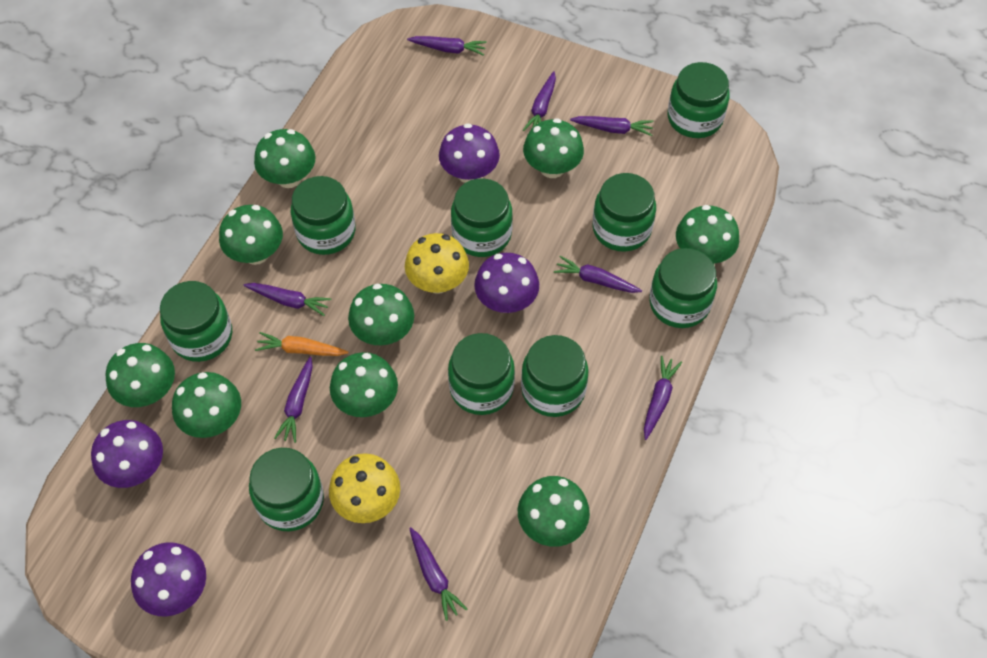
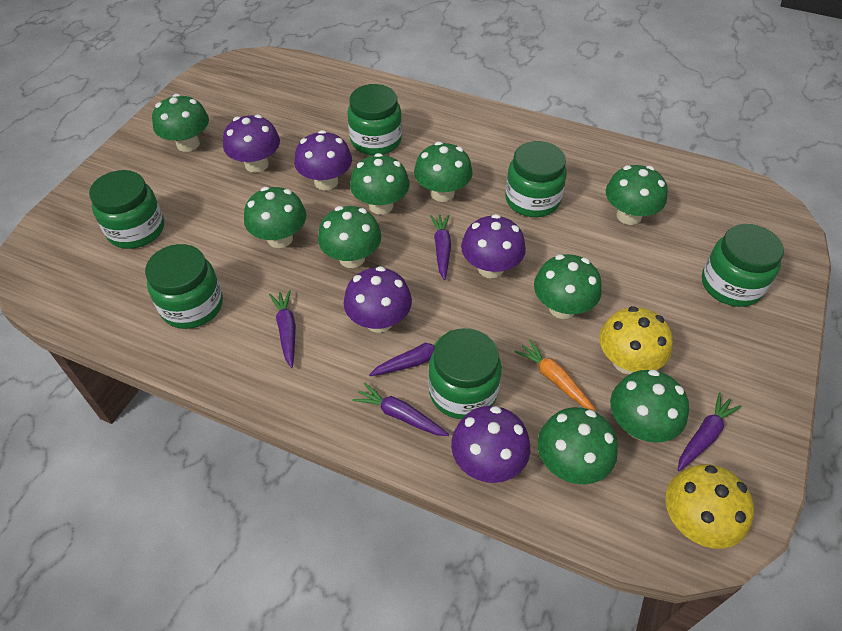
green jar: [160,281,232,362] [249,448,324,531] [291,176,355,255] [448,333,515,415] [451,178,513,257] [521,335,588,417] [593,173,656,252] [649,248,717,328] [668,62,730,138] = 9 -> [89,170,164,249] [145,244,223,329] [347,84,402,156] [428,328,502,419] [505,141,567,217] [702,224,784,307] = 6
purple carrot: [243,283,331,316] [274,357,313,443] [407,36,487,56] [409,527,467,621] [523,71,556,131] [554,256,642,293] [570,116,654,136] [644,356,682,440] = 8 -> [269,290,296,368] [352,382,449,436] [369,330,452,376] [430,214,451,280] [678,392,741,471] = 5
purple mushroom: [91,420,163,488] [131,542,206,617] [439,123,500,183] [474,253,539,313] = 4 -> [223,115,280,173] [294,130,352,190] [344,266,412,333] [451,406,530,483] [461,214,526,278] = 5

